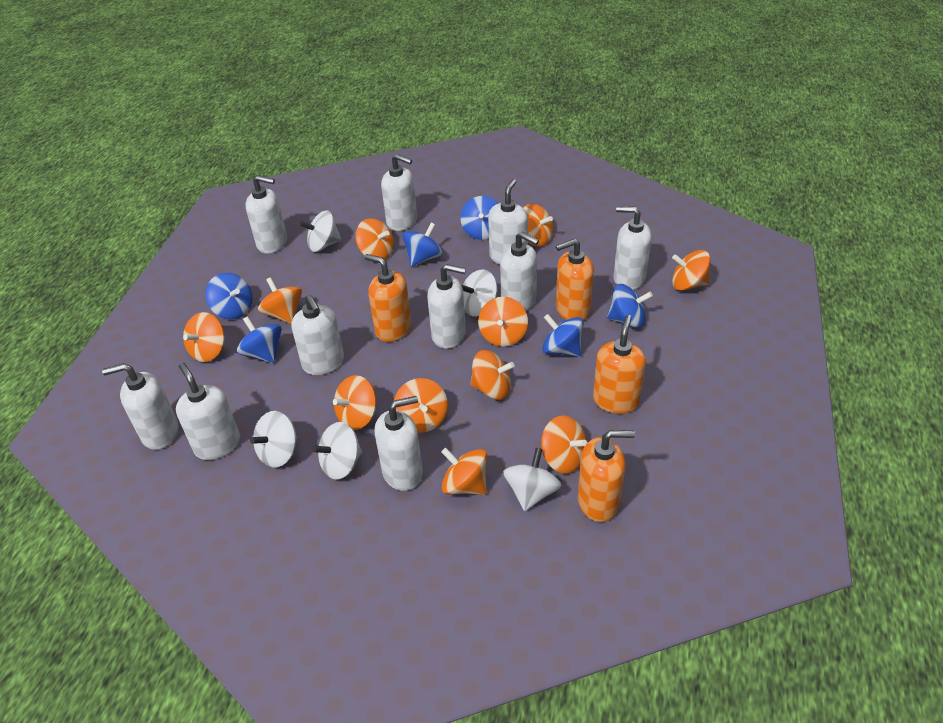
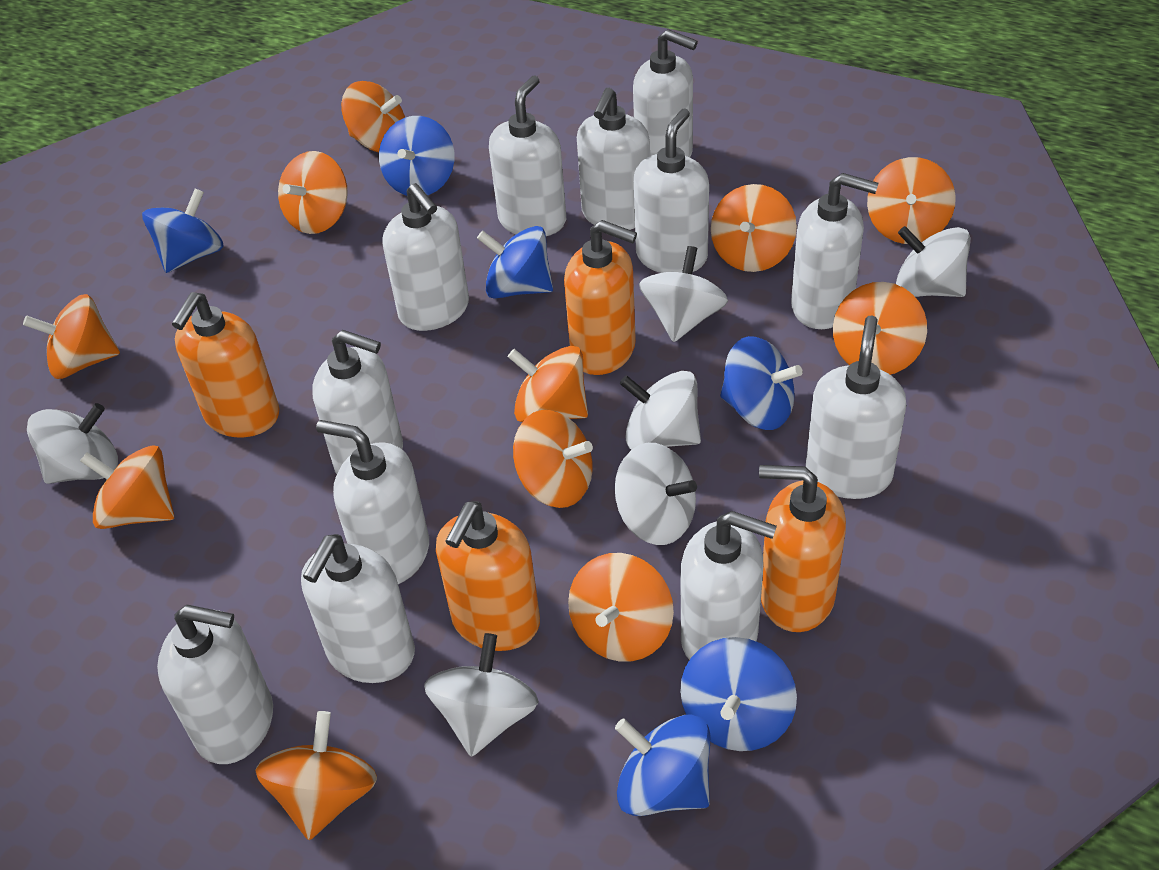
white soap dispenser: [102,363,178,450] [176,363,240,460] [245,175,287,254] [291,294,344,375] [375,396,423,491] [381,154,417,231] [427,264,466,349] [488,179,528,265] [500,232,539,311] [613,206,652,290] = 10 -> [157,605,273,764] [301,534,415,683] [312,330,403,474] [316,420,429,584] [383,183,469,331] [489,75,566,236] [577,88,650,230] [633,29,698,158] [633,108,709,273] [681,511,777,660] [791,173,879,329] [806,315,906,499] = 12
white spinning top: [250,411,297,468] [300,211,341,252] [312,422,362,480] [462,270,497,317] [503,448,562,511] = 5 -> [27,403,118,484] [424,633,539,757] [615,443,697,545] [620,371,701,449] [639,246,728,342] [896,226,970,297] = 6

